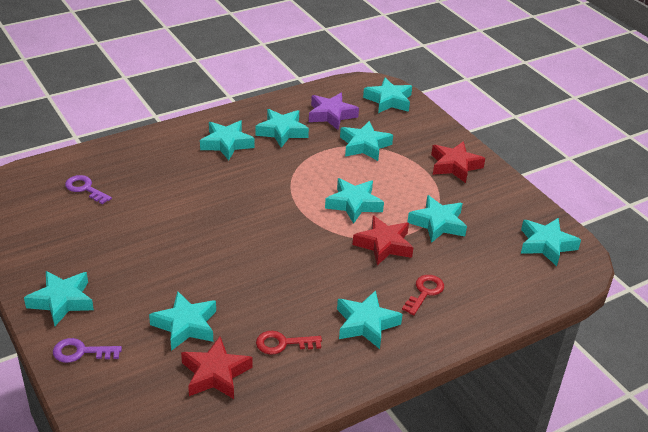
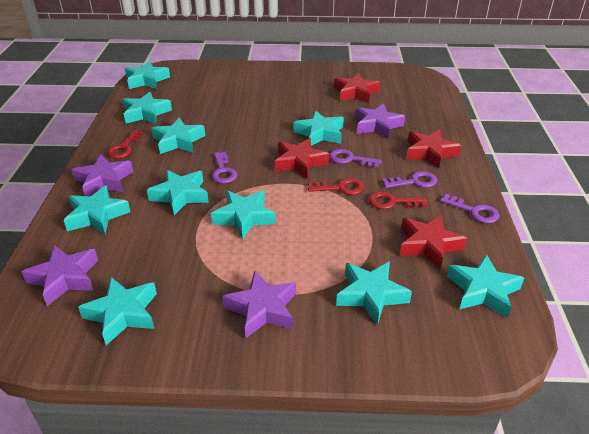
purple key: [53,338,122,363] [65,175,112,204] = 2 -> [212,152,238,183] [329,149,382,168] [382,171,437,188] [440,194,499,223] = 4
purple star: [309,93,359,130] = 1 -> [22,245,98,306] [71,154,133,196] [223,271,296,338] [355,104,405,139] = 4
red key: [256,331,322,355] [402,275,444,315] = 2 -> [107,130,143,158] [308,178,364,195] [368,191,427,209] = 3
red star: [181,337,252,399] [353,215,414,265] [431,141,485,183] = 3 -> [275,138,329,179] [334,73,380,103] [400,215,467,269] [406,130,461,169] = 4

